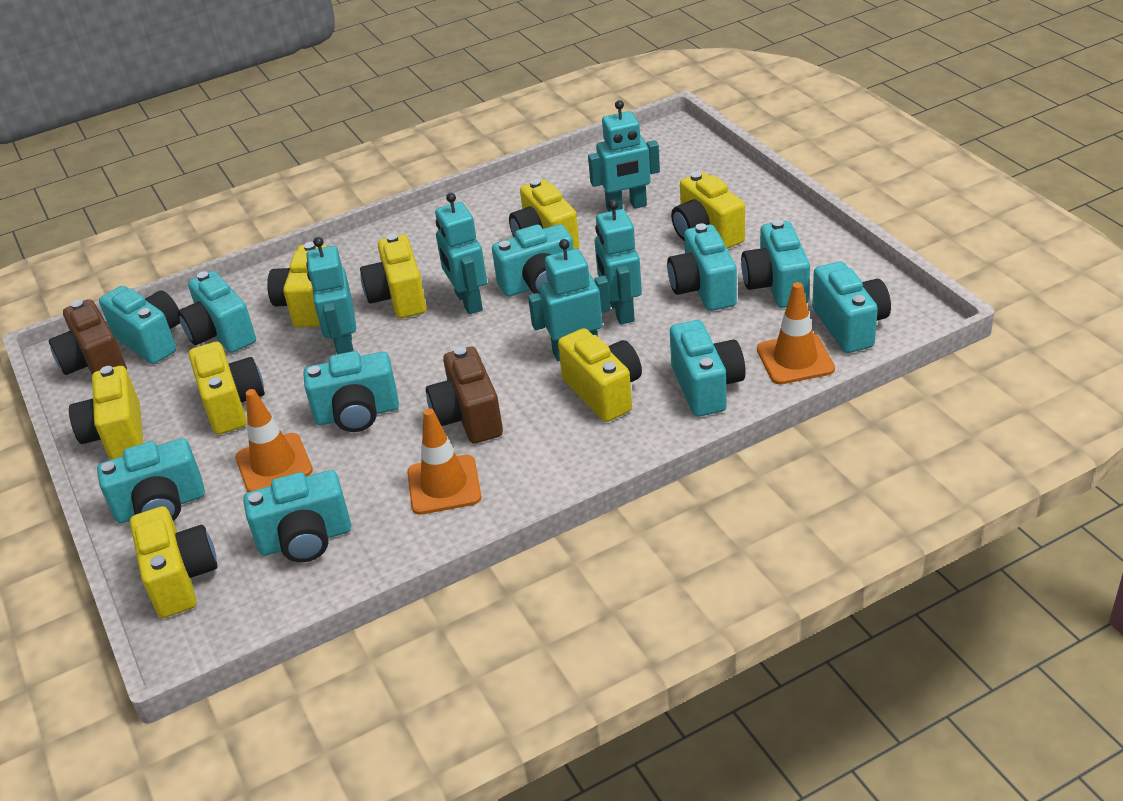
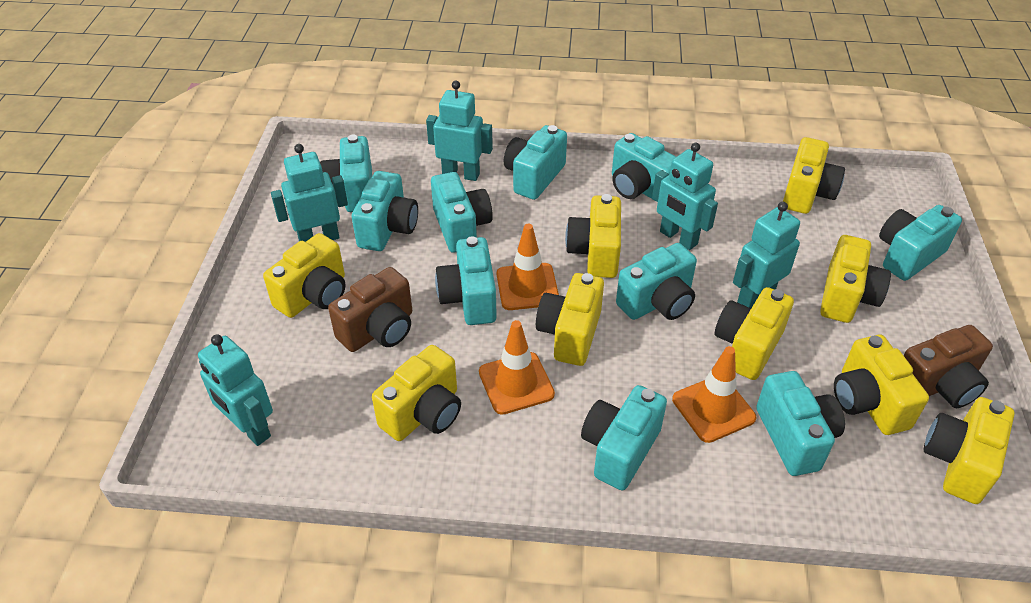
yellow camera: [69,366,143,460] [130,506,218,618] [189,342,265,435] [267,242,327,327] [360,234,426,318] [509,179,579,249] [558,328,642,422] [671,172,745,249] = 8 -> [263,233,345,318] [372,345,461,441] [536,273,604,366] [565,194,621,278] [715,287,794,380] [783,137,845,214] [820,235,891,323] [834,335,929,435] [924,397,1015,504] = 9

